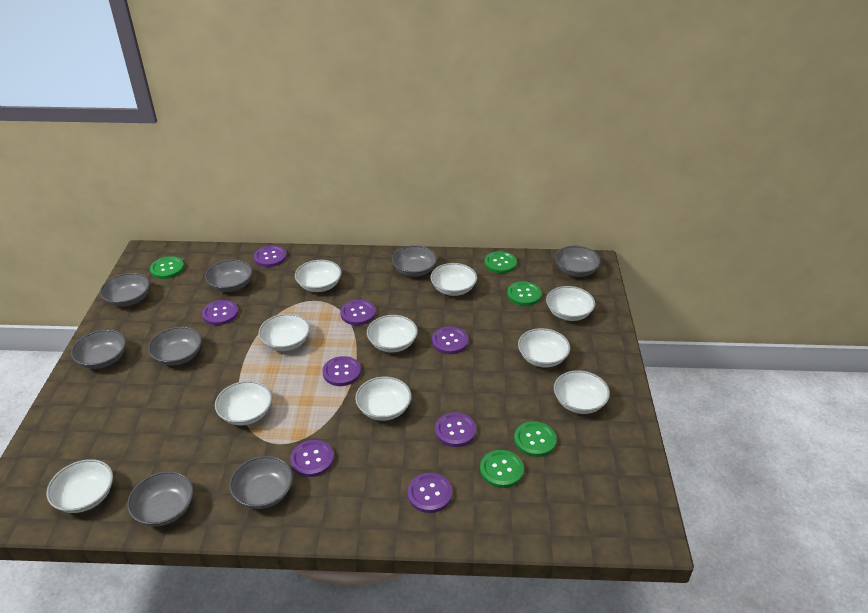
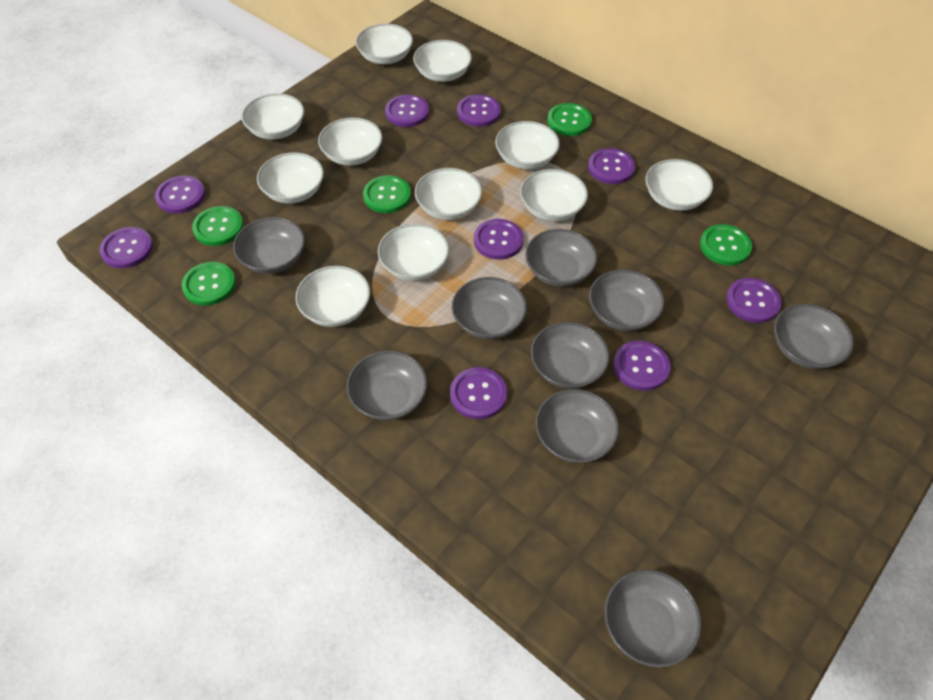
grey bowl: [71,330,126,369] [100,273,150,307] [127,471,194,527] [148,327,202,366] [205,259,253,292] [229,456,293,509] [392,245,437,277] [555,246,601,277] = 8 -> [233,217,305,274] [347,351,427,420] [452,277,527,339] [525,229,597,287] [531,322,609,389] [535,389,619,463] [589,269,664,331] [604,570,702,668] [774,304,854,369] = 9
purple button: [202,300,238,325] [254,245,287,267] [290,440,334,477] [322,356,361,386] [340,300,376,325] [407,473,452,513] [432,327,468,354] [435,412,476,447] = 8 -> [100,227,153,268] [155,176,205,214] [385,95,429,127] [450,367,507,419] [457,94,501,127] [474,219,524,260] [588,148,635,184] [613,341,671,391] [726,278,782,323] = 9
white bowl: [46,459,113,513] [215,381,272,426] [259,314,310,351] [295,260,342,292] [355,377,411,421] [367,315,418,353] [430,263,477,296] [518,328,570,367] [546,286,595,321] [554,370,610,414] = 10 -> [241,93,304,140] [257,152,324,204] [295,266,370,327] [318,117,382,166] [356,23,413,64] [378,224,449,281] [413,40,472,82] [415,168,482,220] [495,121,560,169] [520,169,588,222] [645,159,713,211] = 11

